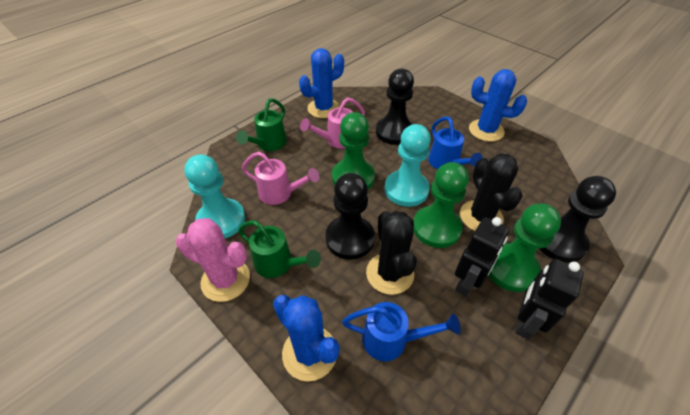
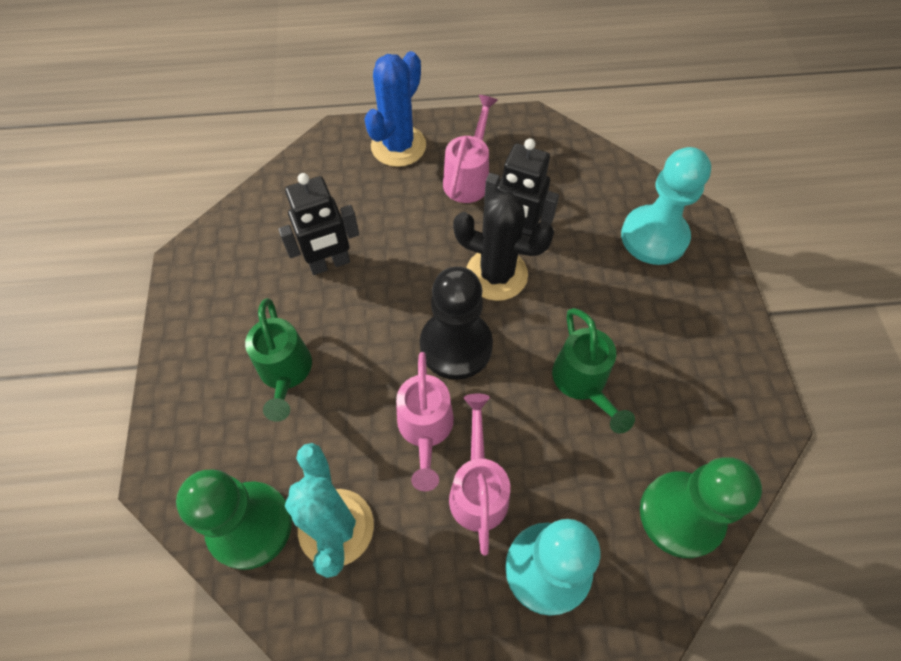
black cactus: [366,211,417,295] [460,153,523,231] = 2 -> [453,191,554,301] = 1
black pawn: [325,173,375,260] [376,68,414,145] [540,176,616,263] = 3 -> [420,266,493,380] = 1
blue cactus: [273,295,339,382] [299,48,344,118] [469,69,527,142] = 3 -> [365,51,426,167] = 1
blue watering can: [342,302,461,361] [428,116,483,170] = 2 -> none = 0
green pawn: [332,112,375,189] [413,162,469,248] [488,203,561,292] = 3 -> [176,470,292,570] [640,457,762,558] = 2
pink cactus: [176,218,250,302] = 1 -> none = 0
pink watering can: [242,152,319,205] [300,98,365,148] = 2 -> [396,352,454,491] [443,95,498,203] [449,394,510,556] = 3
turquoise cactus: none = 0 -> [285,443,374,578] = 1

